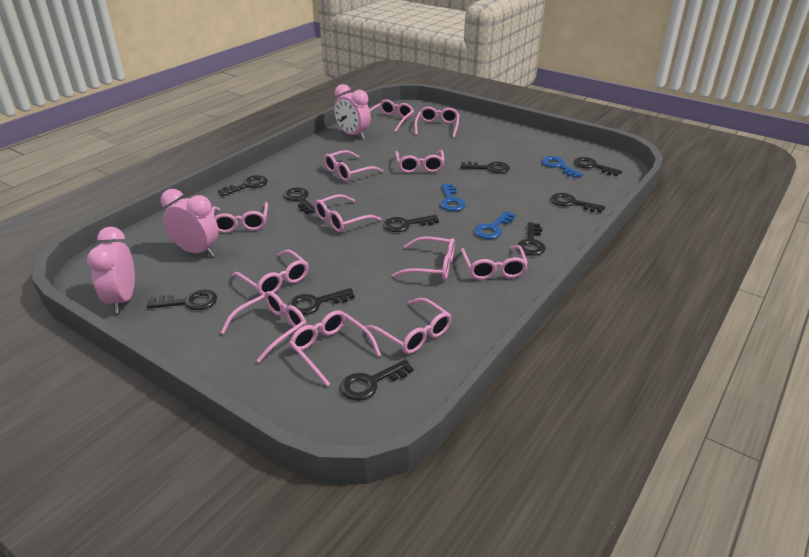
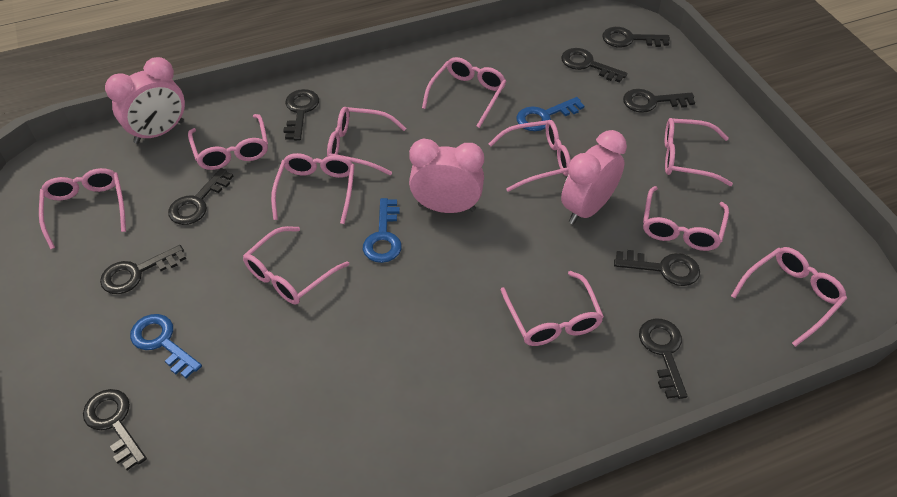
black key: [147,289,217,310] [218,175,268,196] [284,188,316,214] [288,288,355,315] [340,359,413,401] [383,215,439,232] [460,162,510,173] [517,222,546,256] [551,193,605,213] [574,157,622,176] = 10 -> [83,389,147,470] [100,245,186,294] [168,168,234,225] [283,89,319,141] [561,48,627,83] [602,27,670,47] [614,250,700,286] [623,89,695,113] [639,319,688,399] = 9
pink glasses: [211,202,268,233] [220,291,306,363] [232,250,308,295] [289,310,381,386] [314,194,381,232] [324,150,383,181] [365,298,452,354] [369,99,414,132] [392,237,455,280] [395,150,445,173] [414,107,459,138] [461,245,528,280] = 12 -> [39,168,126,249] [188,114,268,170] [243,226,349,305] [271,153,355,224] [327,107,406,175] [422,57,507,128] [489,120,571,192] [501,271,604,346] [643,186,729,251] [665,118,733,186] [731,247,847,347] = 11

